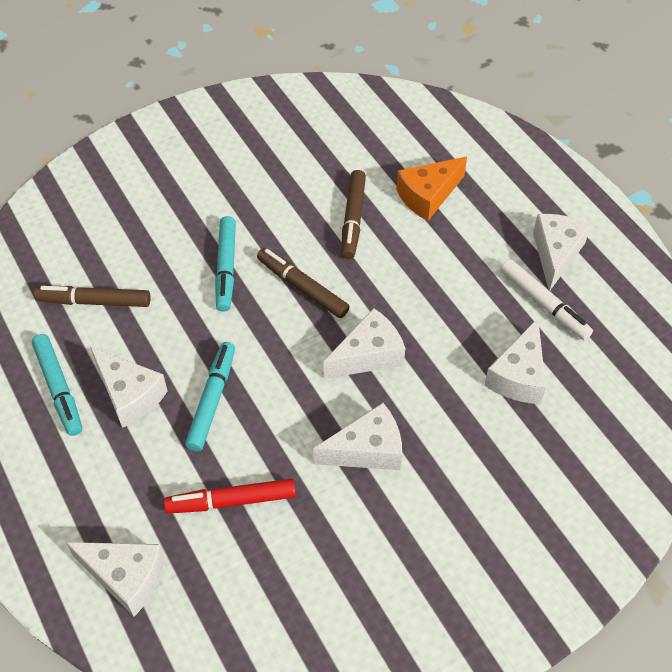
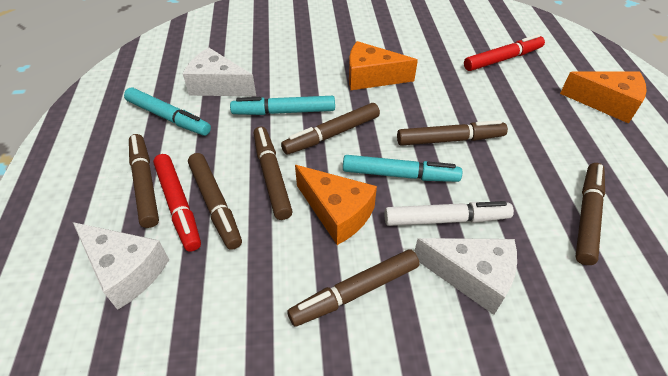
brown marker: [34,286,151,307] [257,248,349,318] [341,170,366,259] = 3 -> [129,134,159,228] [188,153,242,250] [254,127,293,220] [281,103,380,155] [287,249,419,327] [397,120,508,146] [575,163,605,265] = 7
orange cheese: [396,157,467,221] = 1 -> [295,165,377,245] [349,41,418,90] [560,71,647,124] = 3
red marker: [164,479,296,514] = 1 -> [153,154,201,251] [464,34,545,71] = 2
white cheese: [66,542,165,617] [90,347,168,428] [313,403,402,470] [323,308,405,379] [484,318,546,404] [533,214,591,291] = 6 -> [73,222,169,310] [183,47,256,96] [414,238,517,315] = 3

